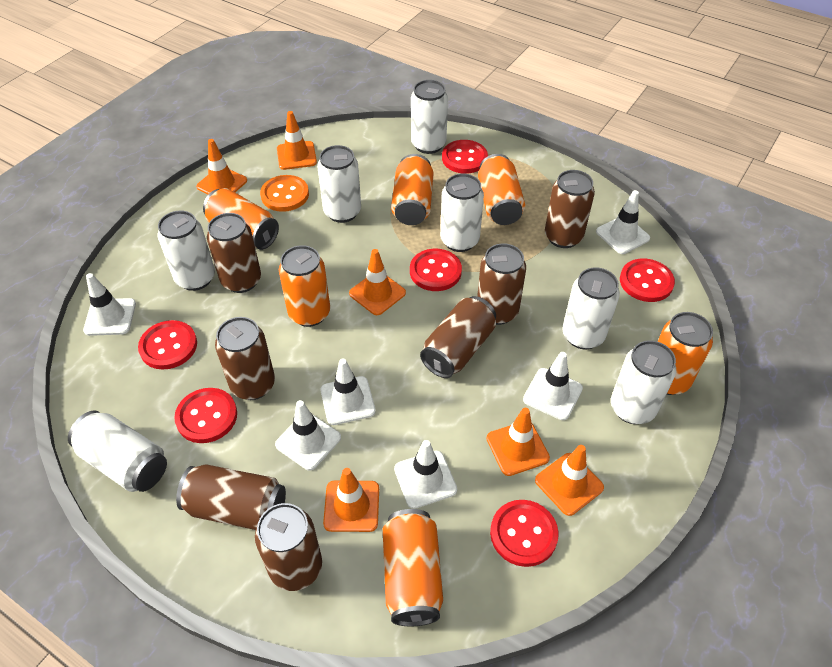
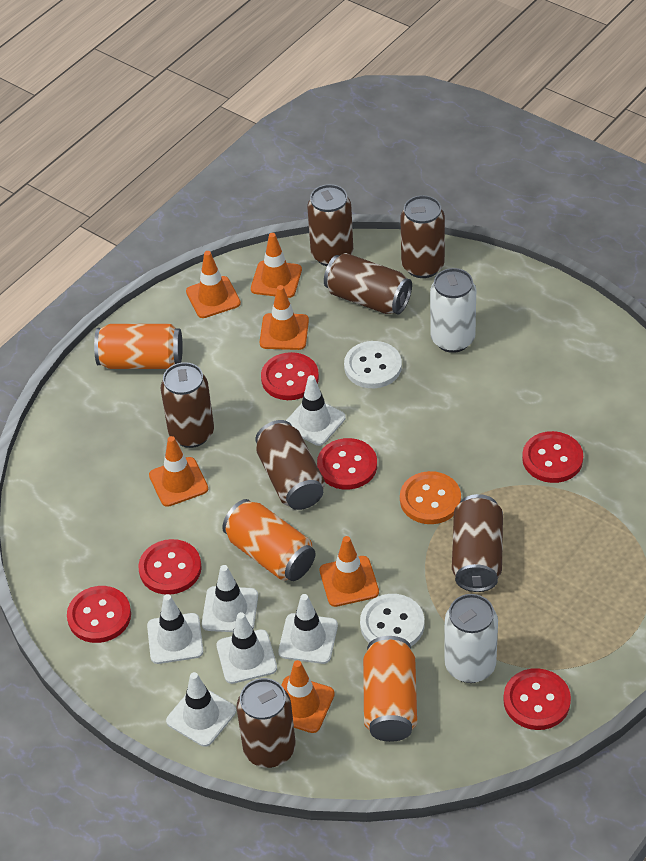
orange can: [203,188,279,250] [279,245,330,327] [383,509,443,626] [391,154,433,225] [478,154,525,225] [658,312,713,395] = 6 -> [94,324,183,369] [222,499,315,581] [363,636,417,742] = 3
white button: none = 0 -> [344,341,402,388] [360,594,424,646] = 2
white can: [68,411,167,492] [158,211,215,291] [317,145,361,223] [411,80,448,154] [440,173,484,252] [562,267,620,349] [611,340,676,424] = 7 -> [430,268,476,353] [444,594,498,683] = 2

